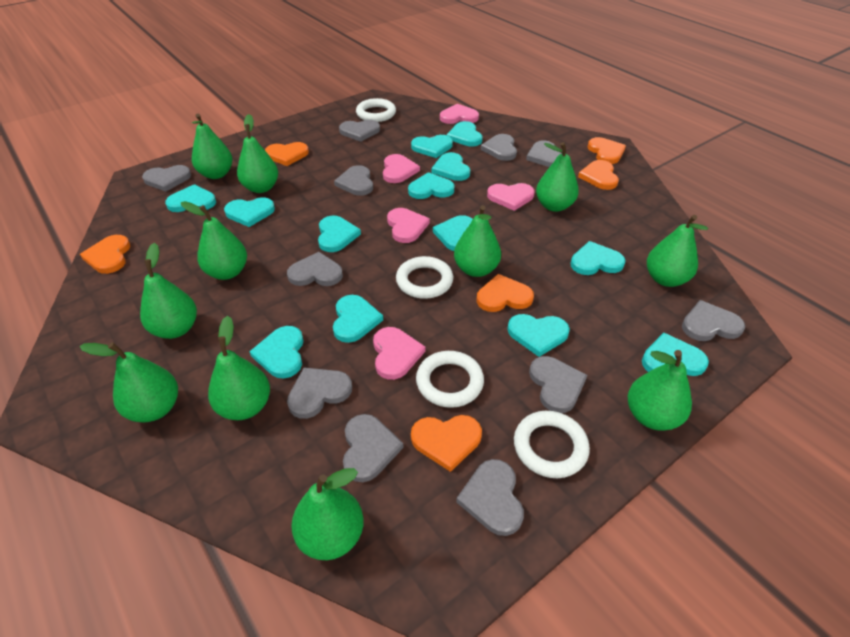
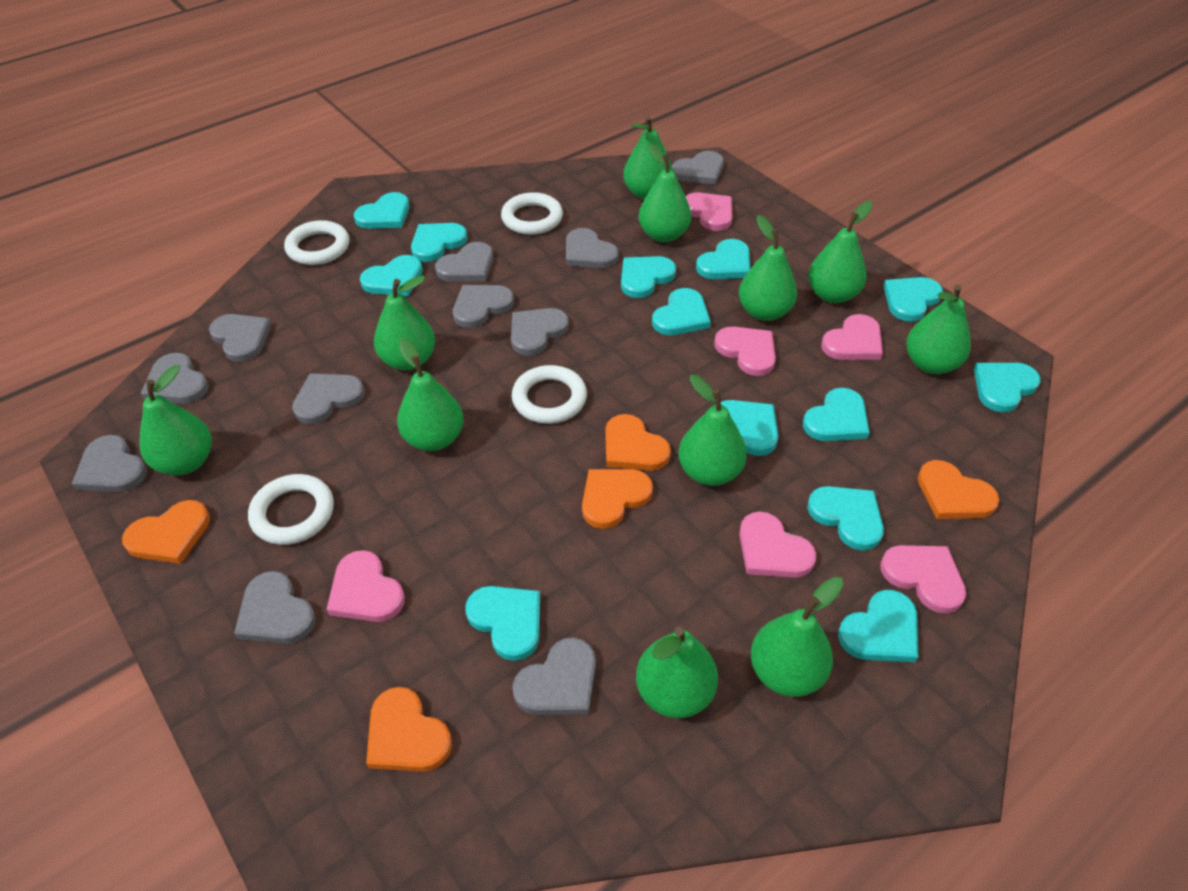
orange heart: [80,235,130,274] [265,142,309,166] [411,415,482,472] [477,274,534,312] [578,160,619,190] [588,137,626,164] = 6 -> [122,500,210,564] [366,687,452,772] [582,469,653,529] [605,414,671,471] [918,460,1000,519] = 5
pink heart: [373,327,425,380] [383,154,420,183] [387,208,430,243] [440,104,479,124] [487,183,535,211] = 5 -> [326,550,405,622] [685,192,733,231] [714,327,776,376] [739,512,816,578] [821,314,883,360] [880,545,966,614] = 6

